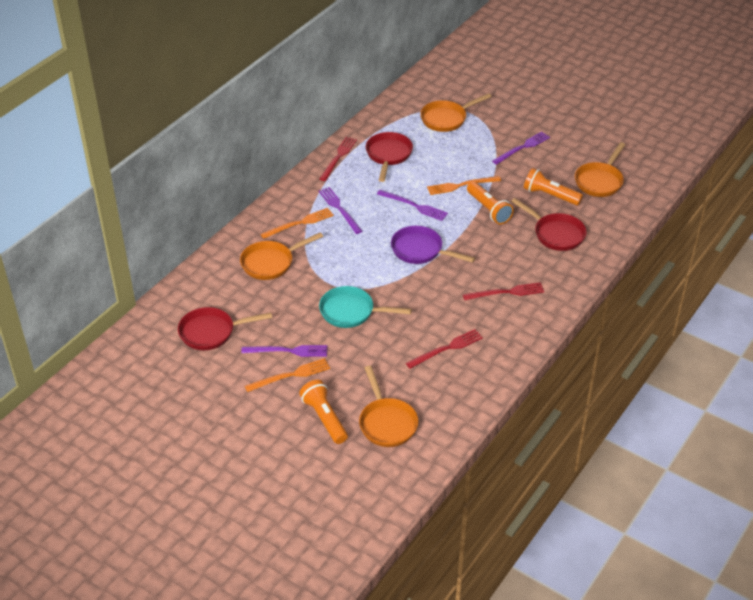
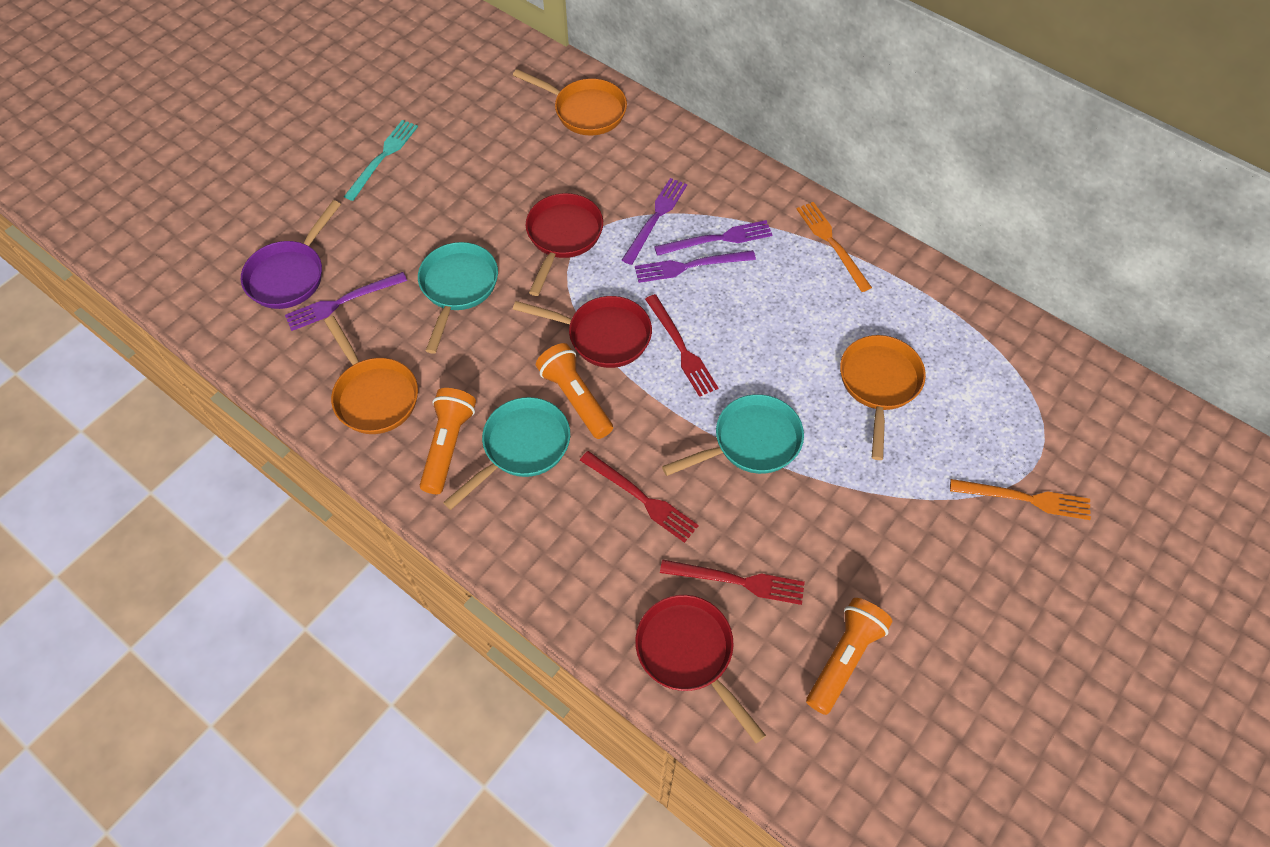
orange fork: [245,358,330,392] [260,208,334,239] [427,176,501,195] = 3 -> [797,202,872,292] [950,479,1091,520] = 2
orange pan: [240,232,323,280] [359,366,418,447] [420,93,491,132] [575,142,625,197] = 4 -> [324,316,418,434] [513,69,627,135] [840,335,926,460] = 3
turquoise fork: none = 0 -> [344,120,418,201] = 1
turquoise pan: [319,286,412,328] = 1 -> [418,242,498,354] [443,397,570,510] [662,394,804,476] = 3

